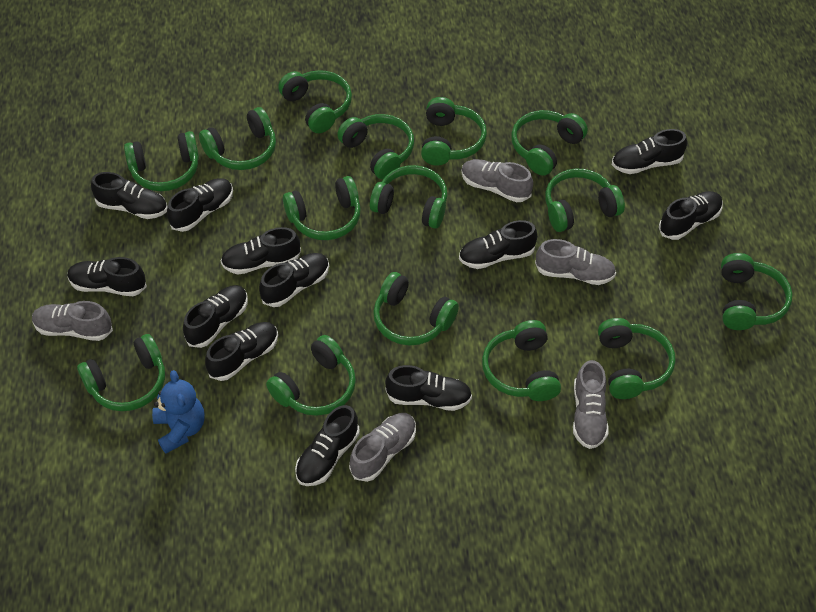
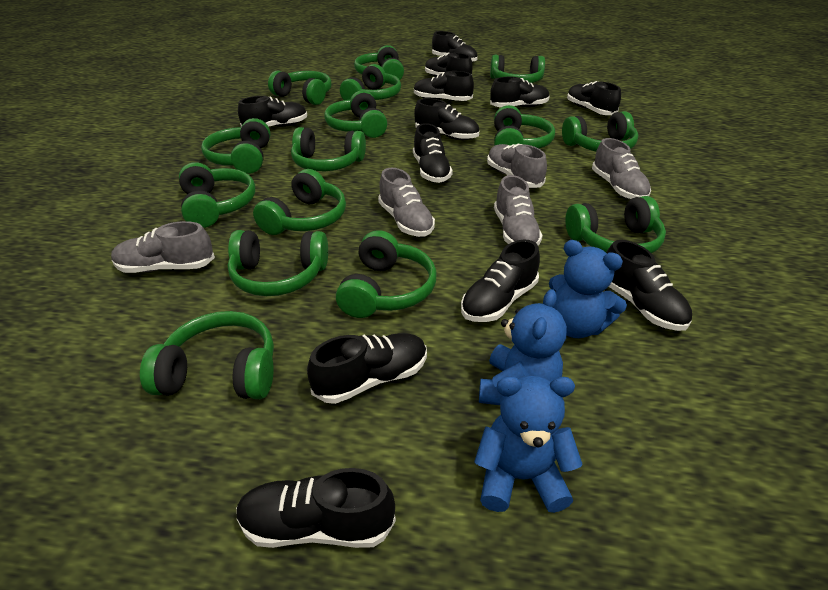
blue teddy bear: [152,370,205,454] = 1 -> [474,375,583,513] [479,289,567,405] [549,240,627,338] = 3

